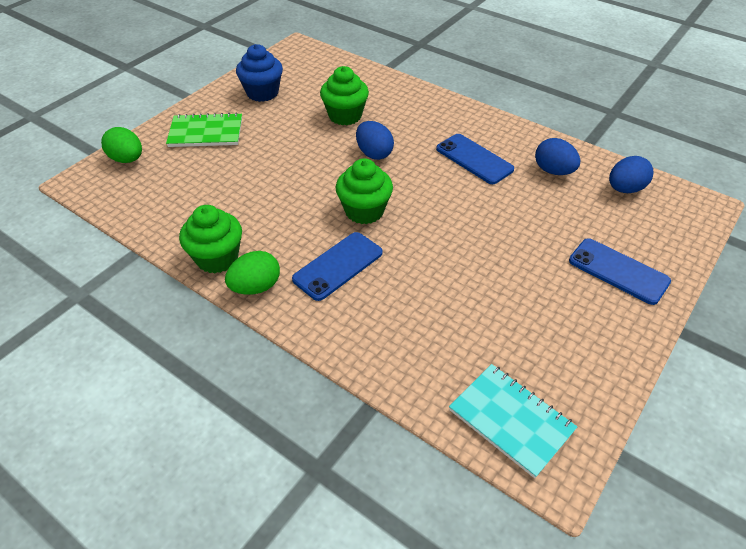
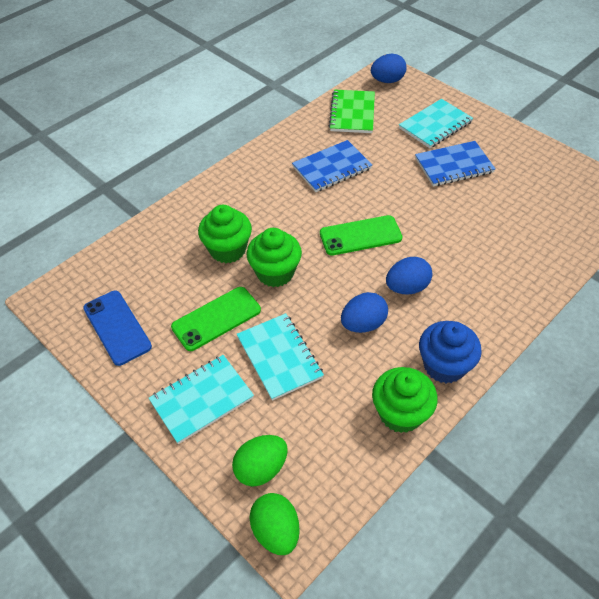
blue notebook: none = 0 -> [292,140,372,192] [415,141,496,186] = 2
blue phone: [292,232,383,301] [436,134,514,184] [569,238,671,305] = 3 -> [83,291,152,366] = 1
green phone: none = 0 -> [171,287,261,351] [320,215,402,256] = 2
turquoise notebook: [449,364,577,478] = 1 -> [148,355,254,444] [237,313,324,401] [399,99,473,148] = 3

